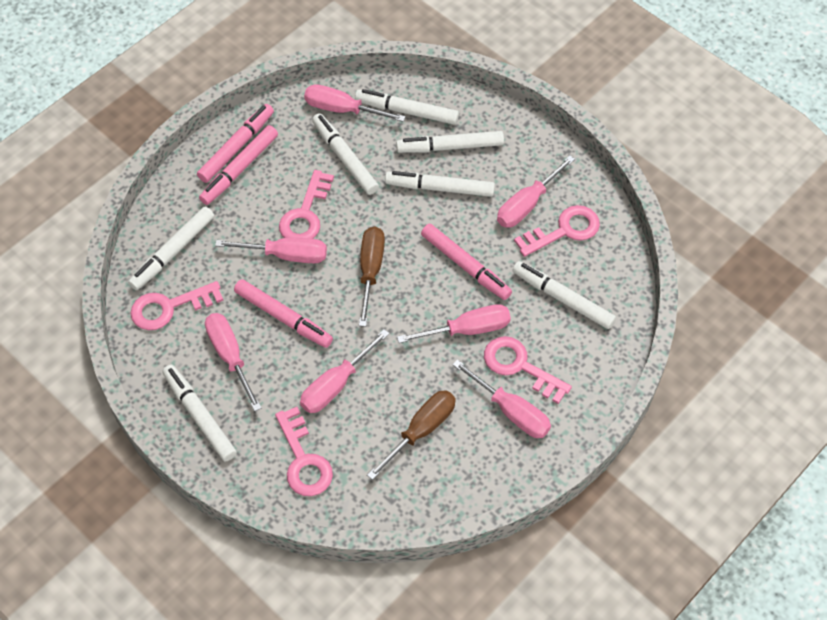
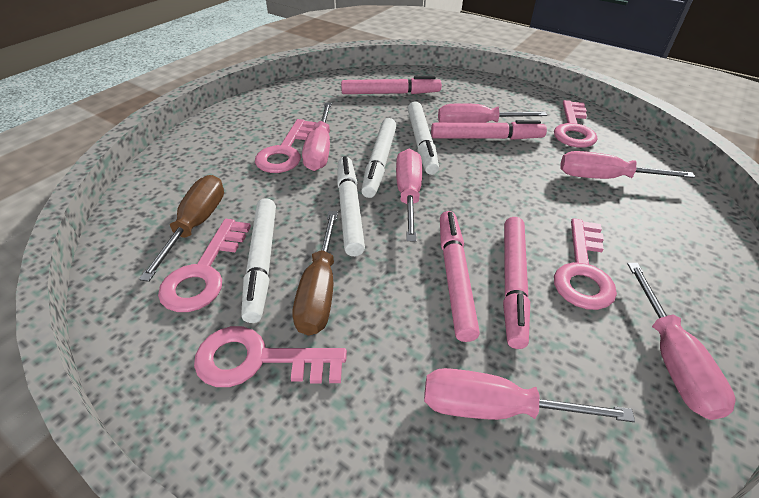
pink screwdriver: [205,313,262,411] [215,238,327,263] [300,329,390,413] [304,84,406,122] [397,304,511,343] [452,360,551,438] [497,155,575,228] = 7 -> [302,103,332,171] [396,149,422,242] [424,368,635,422] [438,103,547,123] [560,151,695,179] [627,263,736,420] = 6
white marker: [128,207,214,290] [162,365,237,461] [312,113,379,195] [355,89,459,125] [385,171,495,197] [396,131,504,153] [512,261,616,329] = 7 -> [241,198,276,323] [337,156,365,256] [361,118,397,198] [408,101,439,175] = 4

